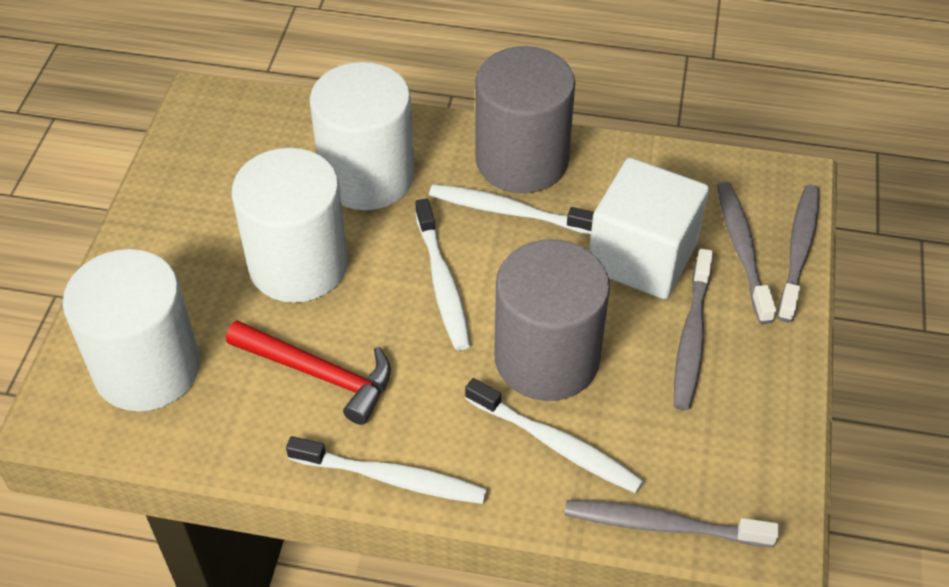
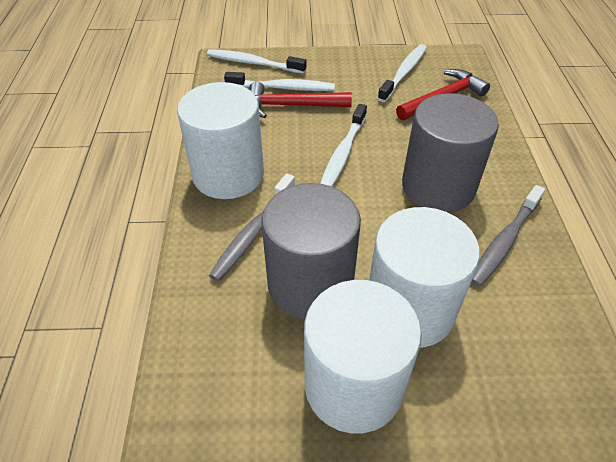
grey toothbrush: [564,500,779,547] [674,248,713,410] [717,182,776,324] [777,185,819,322] = 4 -> [209,173,295,281] [471,185,545,287] = 2
red hammer: [226,320,391,425] = 1 -> [250,81,352,118] [396,69,490,120] = 2
white cube: [589,158,709,299] = 1 -> none = 0

